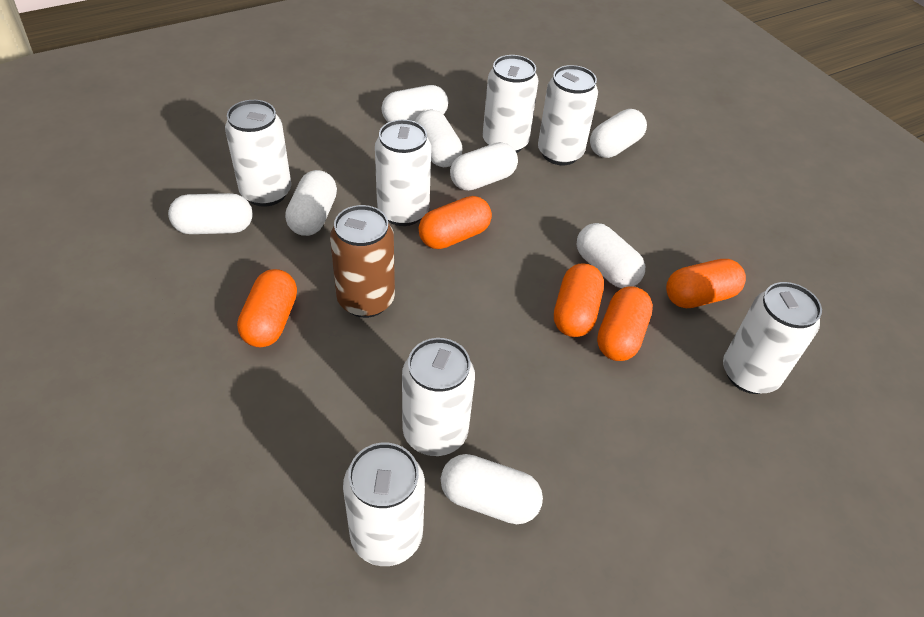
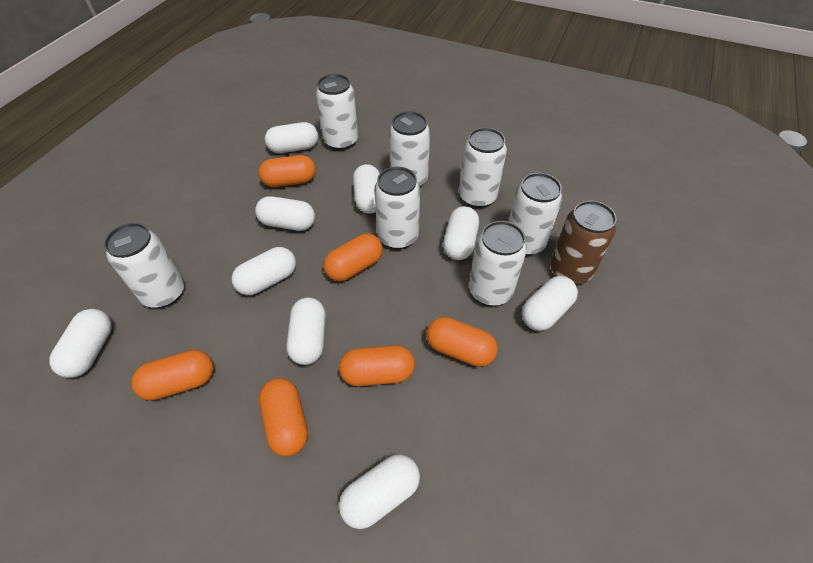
orange capsule: [237,269,297,347] [419,196,492,249] [554,263,604,337] [597,287,653,361] [666,259,746,308] = 5 -> [131,350,214,401] [259,155,316,187] [259,378,308,456] [323,234,383,281] [339,345,415,386] [426,317,498,367] = 6
white capsule: [168,193,252,234] [285,170,337,236] [382,85,448,122] [415,110,462,167] [441,454,543,524] [450,142,518,191] [577,223,645,288] [590,109,647,158] = 8 -> [49,309,112,378] [232,247,296,295] [255,196,315,231] [265,122,318,153] [287,297,326,365] [339,454,420,529] [353,164,380,214] [443,206,479,260] [522,276,578,331] = 9

